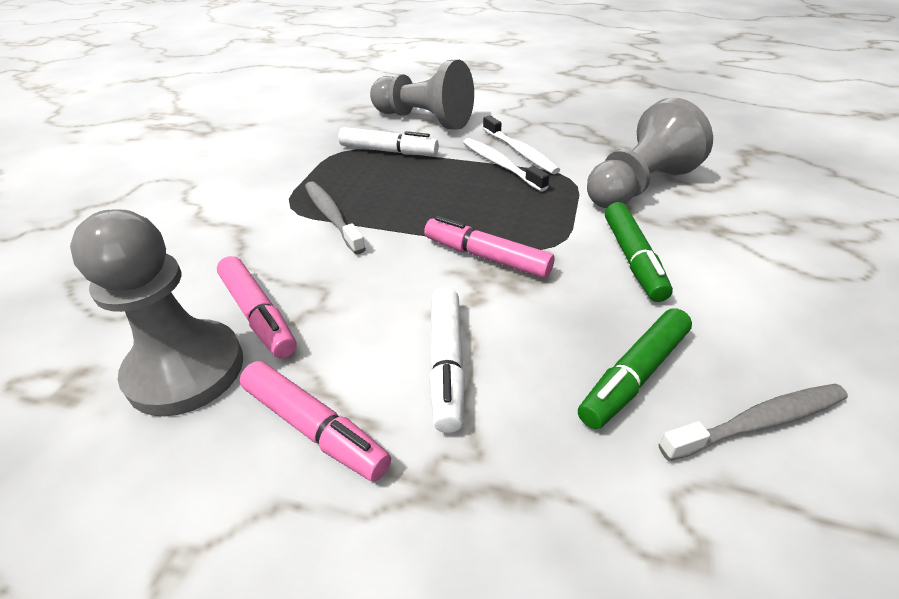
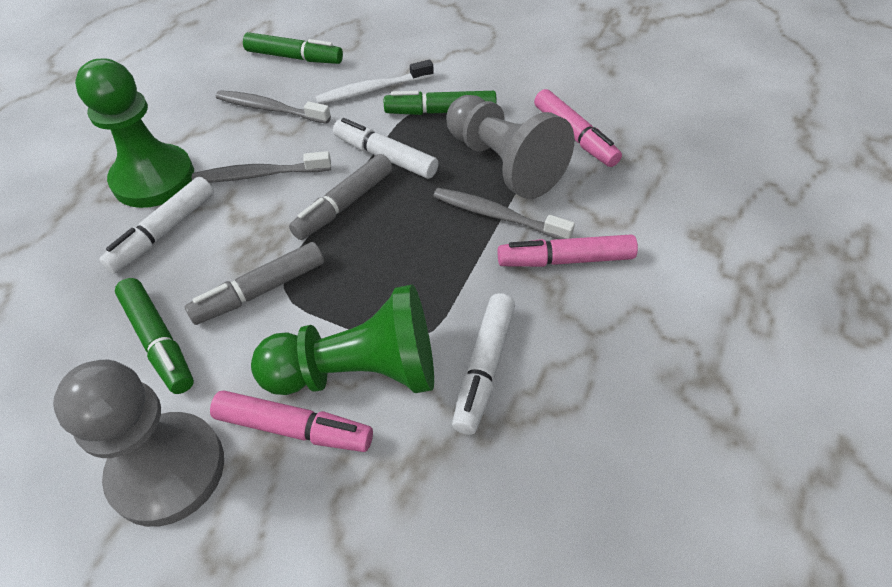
green marker: [578,308,692,429] [605,202,673,302] = 2 -> [115,278,194,394] [243,32,343,64] [384,91,496,115] = 3
green pawn: none = 0 -> [75,59,194,208] [251,284,434,395] = 2
grey marker: none = 0 -> [185,242,324,325] [289,154,393,240] = 2
grey pawn: [70,210,243,416] [370,60,474,130] [587,97,713,208] = 3 -> [53,360,224,527] [447,95,574,199] = 2
grey toothbrush: [305,181,366,254] [659,383,848,461] = 2 -> [192,151,331,182] [216,90,331,124] [433,188,575,239] = 3
white marker: [338,127,439,156] [429,287,465,433] = 2 -> [99,177,214,274] [333,118,438,179] [452,293,515,435] = 3
white toothbrush: [463,138,549,192] [483,115,560,174] = 2 -> [315,60,434,104] = 1

